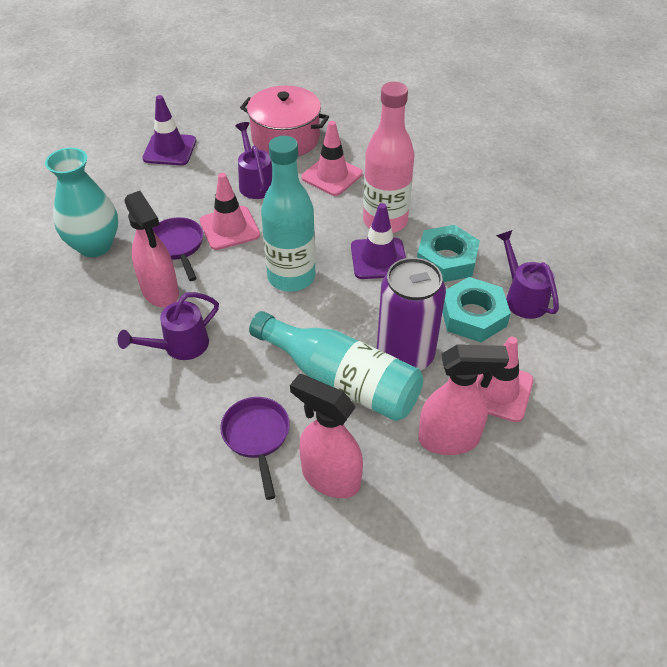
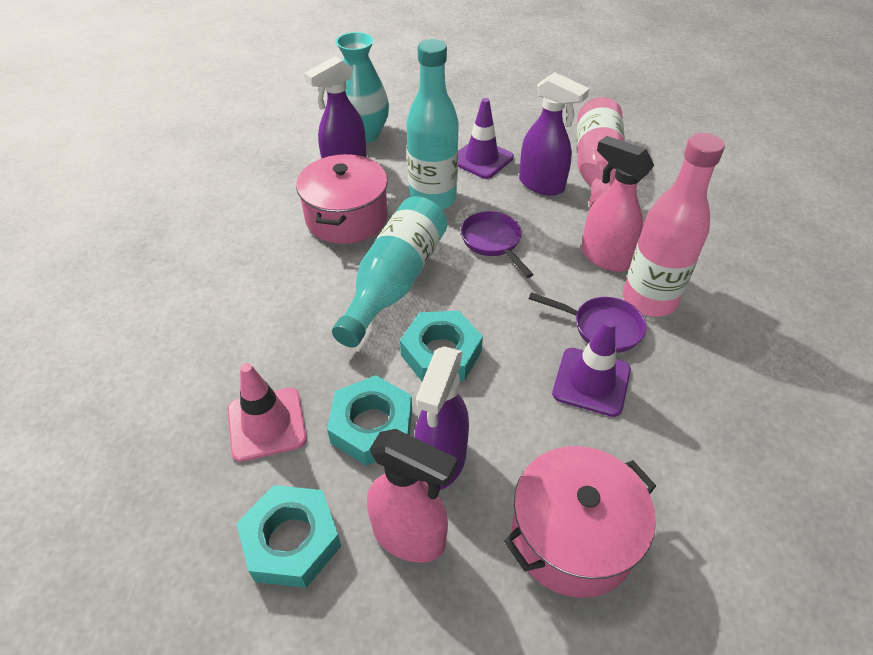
pink bottle: [363,82,415,233] = 1 -> [577,97,625,208] [623,133,725,317] = 2
pink pot: [240,86,329,156] = 1 -> [296,154,388,244] [504,446,656,598] = 2
pink spray bottle: [124,191,179,307] [290,374,363,498] [418,344,509,455] = 3 -> [367,429,458,563] [581,136,654,272] = 2
pink traffic cone: [200,173,260,250] [301,121,363,196] [475,337,534,422] = 3 -> [228,363,307,462] = 1
purple can: [377,258,446,370] = 1 -> none = 0
purple spray bottle: none = 0 -> [304,56,367,159] [414,346,469,490] [519,72,589,196] = 3
purple watering can: [117,292,219,360] [235,122,272,199] [496,230,559,319] = 3 -> none = 0
turquoise nut: [417,225,480,282] [442,277,511,342] = 2 -> [236,485,341,588] [327,375,412,466] [400,311,483,381] = 3

